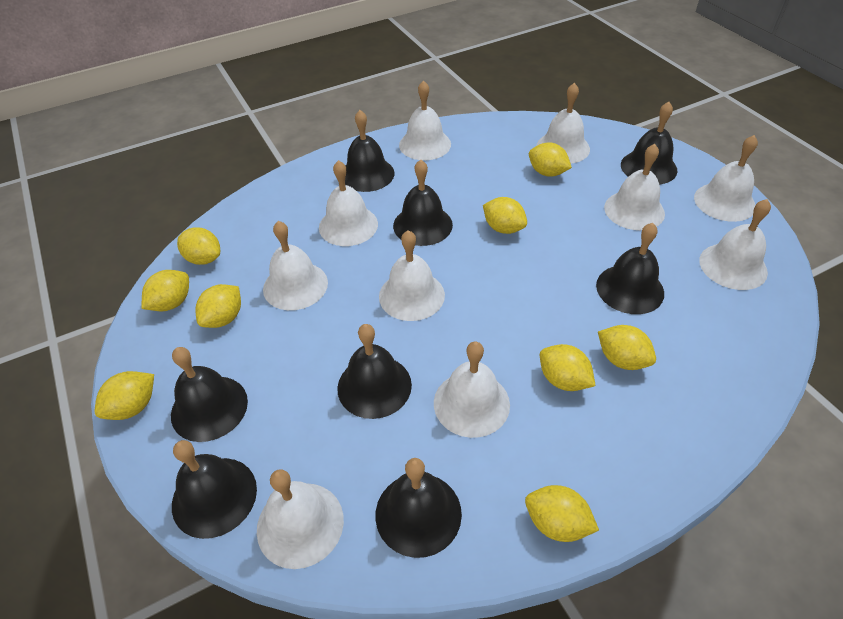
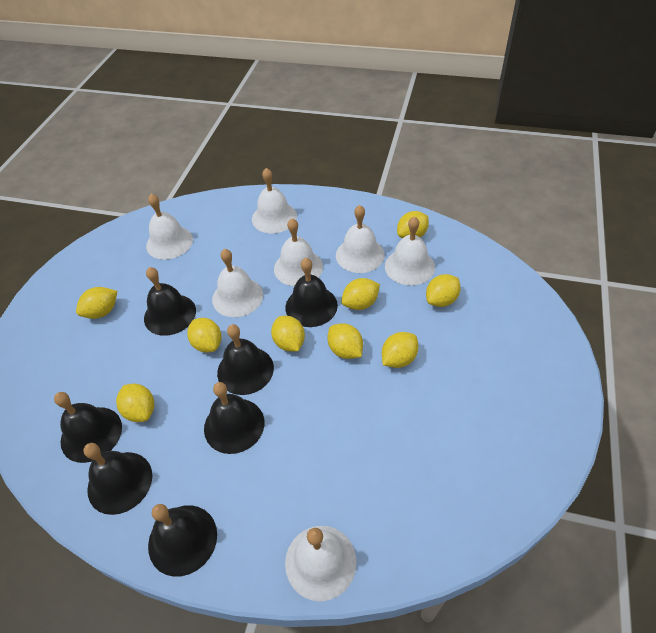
black bell: [171,347,248,442] [172,440,257,539] [337,324,412,419] [345,110,394,192] [376,458,462,558] [393,160,453,246] [596,223,664,314] [621,102,677,185] = 8 -> [54,392,122,463] [84,443,152,515] [144,267,196,336] [148,504,217,577] [204,382,264,454] [217,324,274,395] [285,258,338,327] = 7
white bell: [257,470,344,569] [263,221,328,310] [319,160,378,246] [379,230,445,321] [399,80,451,160] [434,341,510,438] [537,83,590,163] [604,144,665,230] [694,135,758,222] [699,199,771,290] = 10 -> [146,194,193,260] [212,249,263,317] [252,168,297,234] [274,218,323,286] [285,526,356,601] [336,205,385,273] [385,216,435,285] = 7

